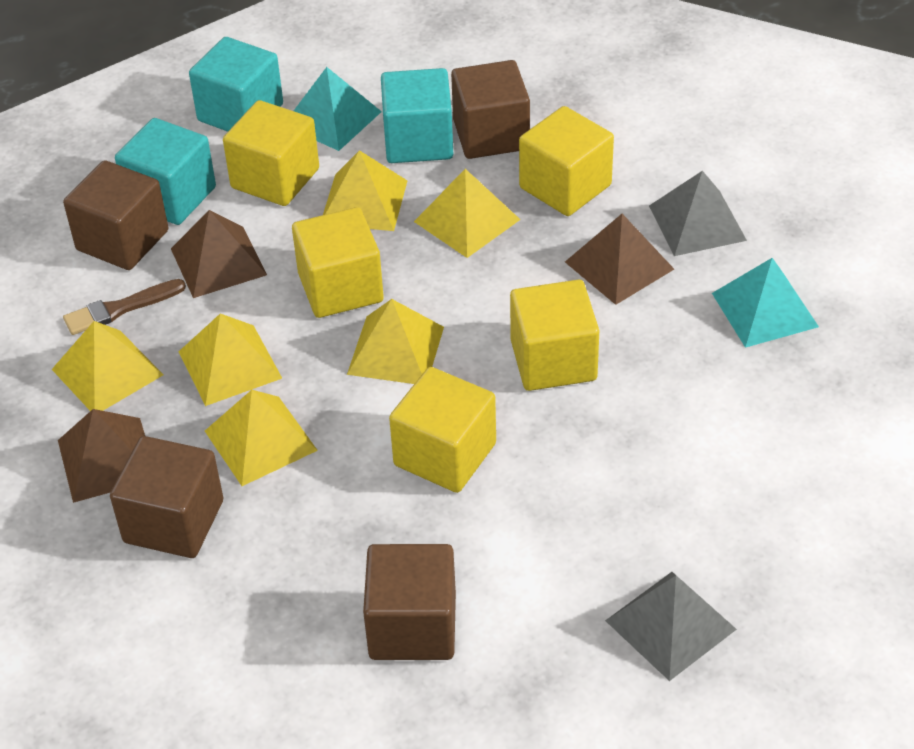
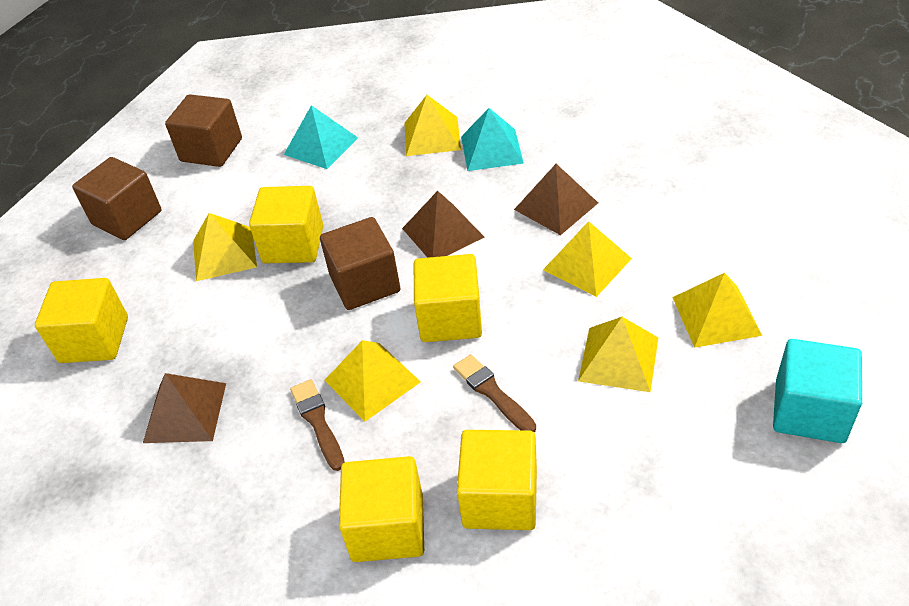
brown brush: [63,279,186,335] = 1 -> [290,379,345,471] [453,354,536,432] = 2
brown cube: [63,160,169,270] [110,436,223,558] [363,544,456,660] [451,60,530,159] = 4 -> [72,157,162,240] [165,94,242,167] [320,217,400,310] = 3
grey pyramid: [605,572,737,681] [649,171,747,256] = 2 -> none = 0
turquoise cube: [115,118,216,225] [189,37,283,132] [381,68,453,163] = 3 -> [773,339,862,443] = 1

